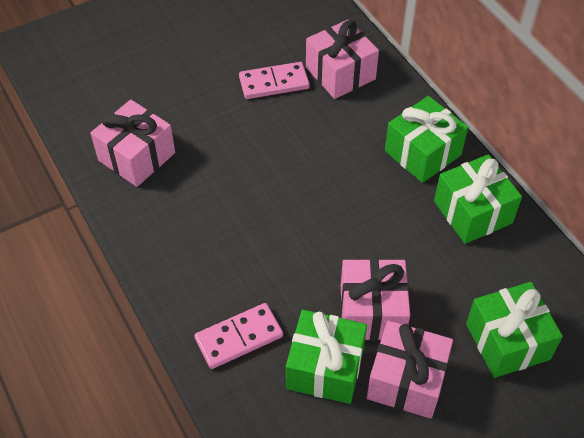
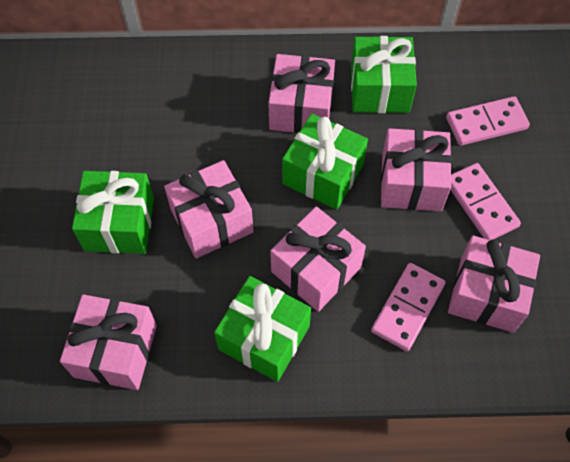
pink domino: [194,303,283,369] [239,62,310,99] = 2 -> [371,263,446,351] [446,96,530,146] [450,163,521,240] = 3
pink gift: [90,100,175,187] [306,19,379,99] [341,259,410,341] [366,320,453,419] = 4 -> [60,294,157,390] [164,160,254,258] [268,54,335,133] [270,206,366,312] [381,128,452,211] [448,236,540,333] = 6

